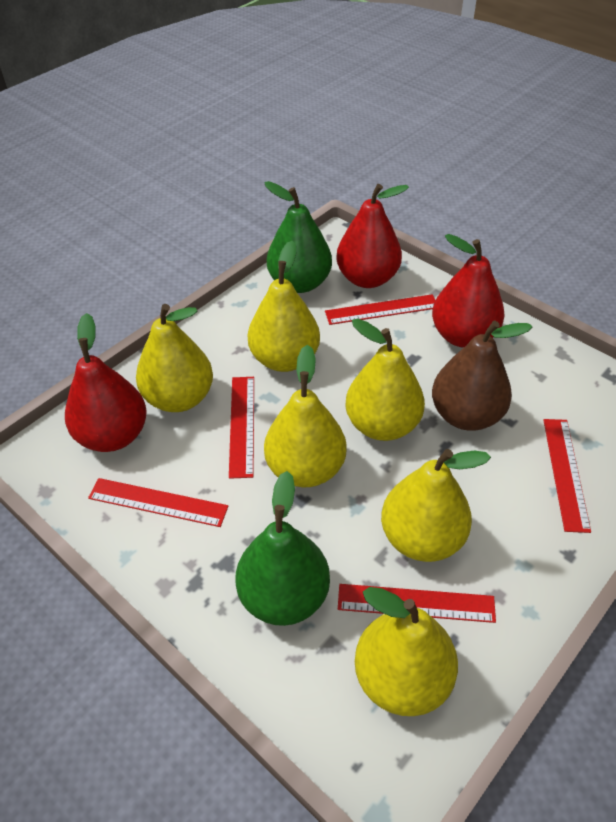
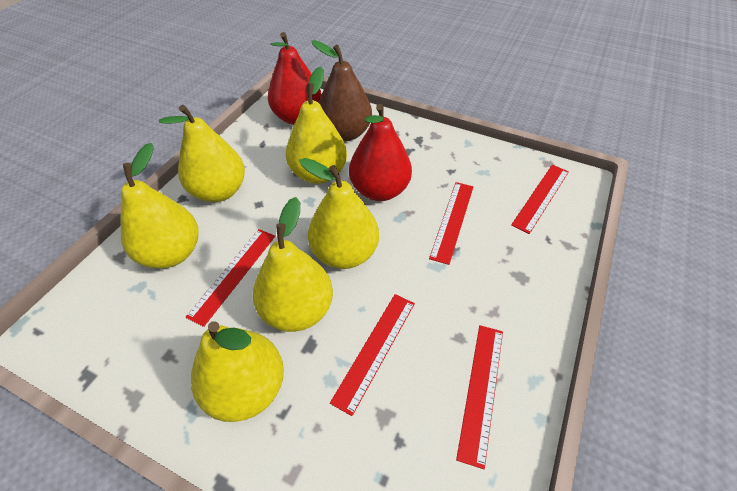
green pear: [235,471,330,626] [265,181,332,293] = 2 -> none = 0
red pear: [65,313,147,452] [336,184,409,288] [432,234,504,348] = 3 -> [268,32,322,125] [349,104,412,201] = 2

